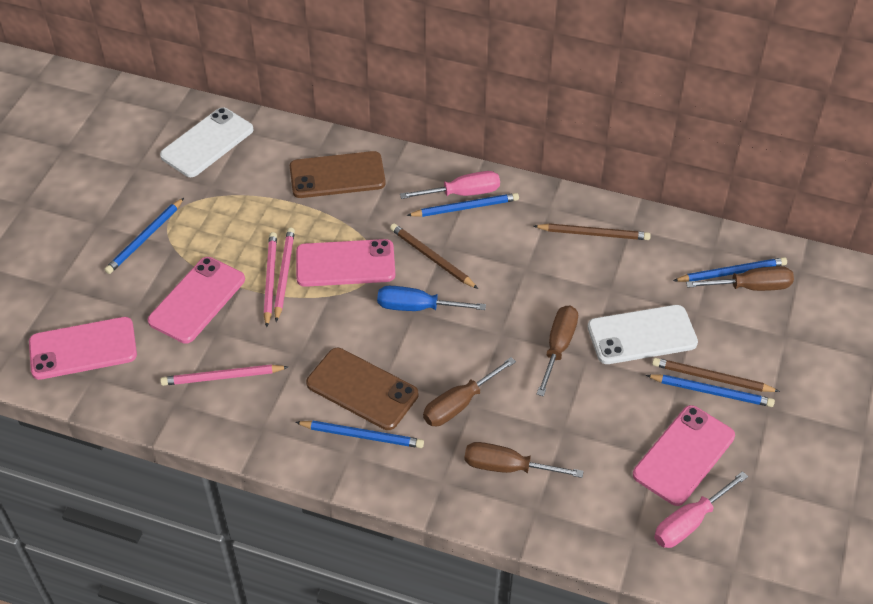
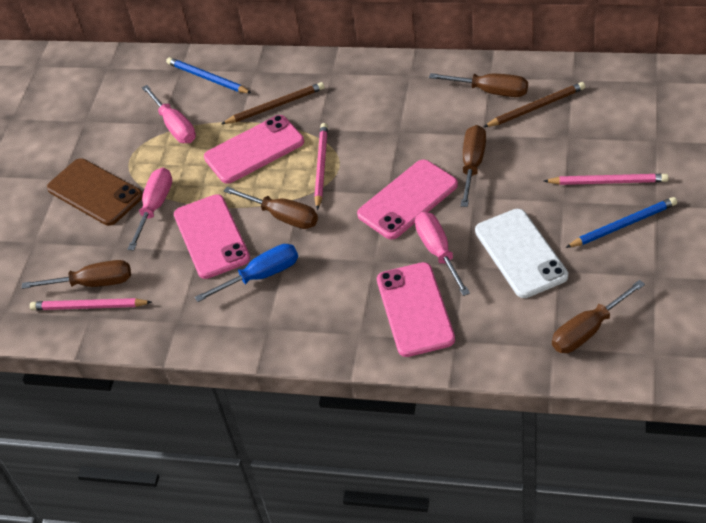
blue pencil: [104,198,184,274] [295,421,424,448] [407,193,519,217] [646,374,775,407] [673,257,787,282] = 5 -> [166,57,251,93] [565,197,677,248] = 2
brown pencil: [390,223,478,289] [534,223,651,240] [652,358,780,392] = 3 -> [221,82,325,124] [484,82,585,127] = 2
brown phone: [290,151,386,198] [306,348,418,430] = 2 -> [47,158,143,226] = 1
brown screwdriver: [423,357,516,426] [464,442,584,478] [537,306,578,396] [686,266,794,291] = 4 -> [22,260,131,289] [224,187,318,229] [429,73,528,97] [461,125,486,207] [552,280,645,353] = 5
pink screwdriver: [400,171,500,199] [654,471,748,548] = 2 -> [127,168,172,251] [142,85,196,143] [415,212,470,296] = 3
white phone: [160,107,253,177] [588,305,698,364] = 2 -> [475,209,568,298] = 1

